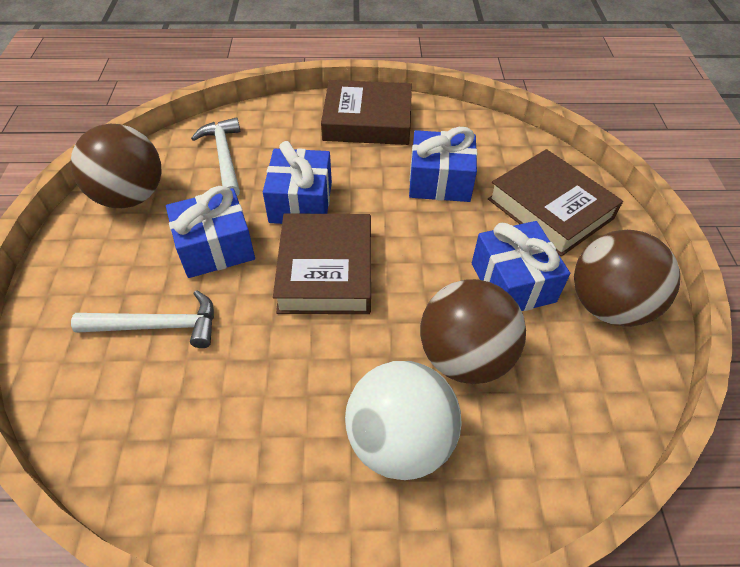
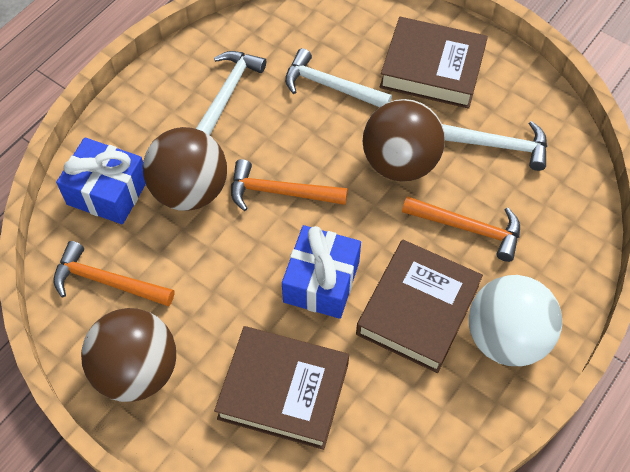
blue gift: [166,186,255,278] [263,141,332,224] [409,127,477,202] [472,221,570,311] = 4 -> [56,137,146,224] [282,225,361,319] = 2
orange hammer: none = 0 -> [53,241,174,307] [231,159,348,211] [402,196,520,262] = 3
white hammer: [71,290,214,348] [191,117,240,196] = 2 -> [196,51,266,135] [285,48,392,107] [442,121,547,171] = 3

